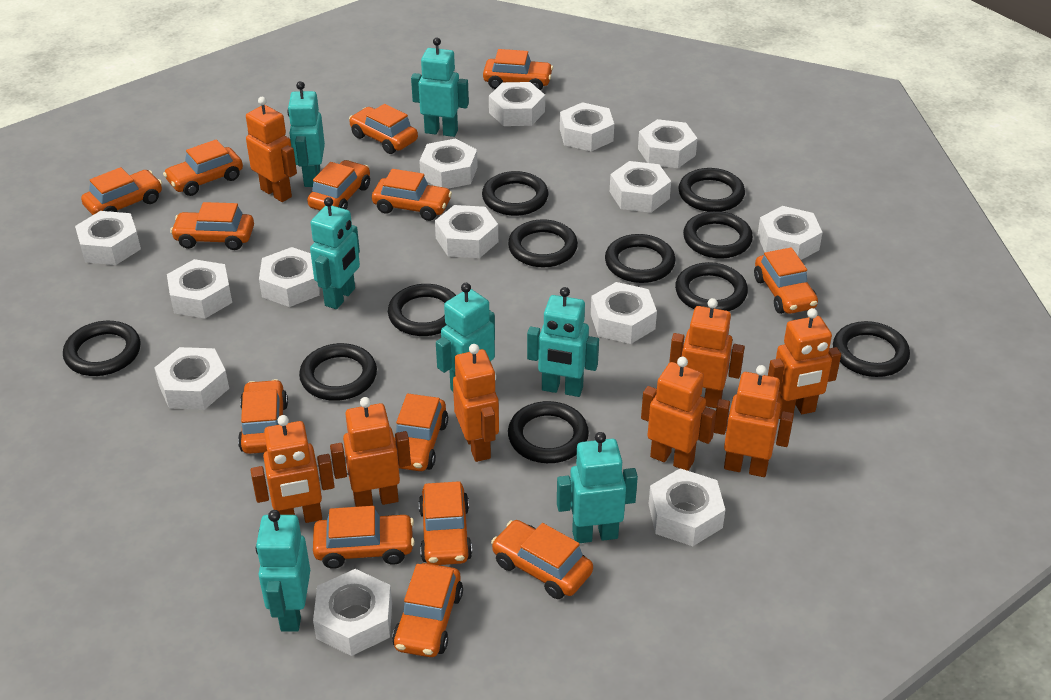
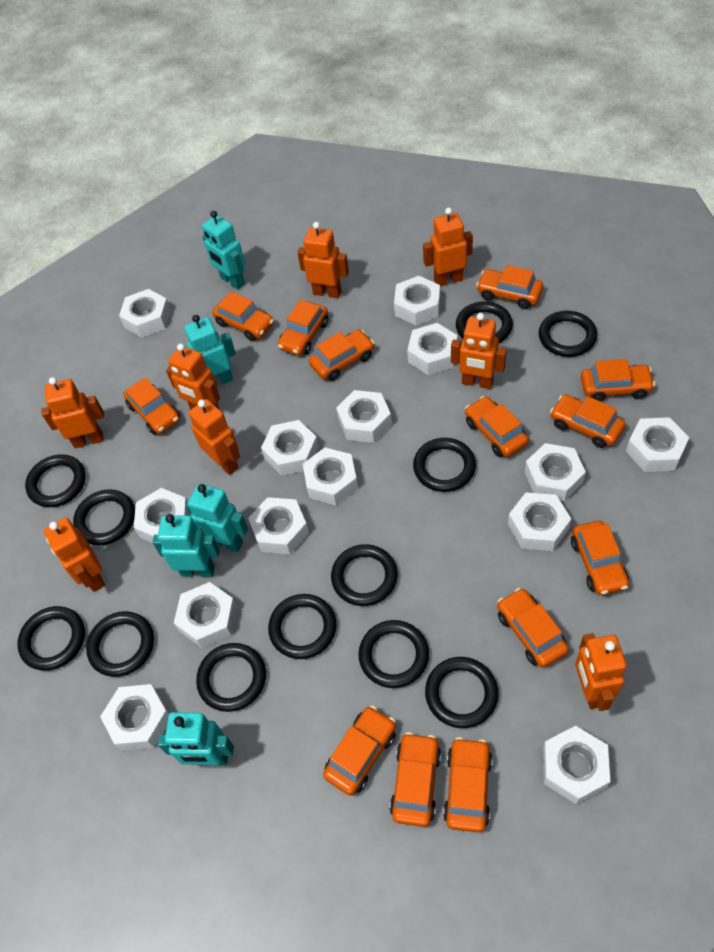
black ring: [63,321,141,376] [299,343,377,401] [388,284,456,336] [482,171,548,216] [508,219,578,267] [508,401,589,463] [605,234,675,283] [675,262,748,311] [678,168,745,212] [683,211,753,259] [833,321,910,377] = 11 -> [17,606,85,671] [25,454,86,507] [73,489,135,545] [86,611,154,677] [196,643,266,712] [268,594,337,659] [331,544,398,606] [358,620,429,688] [413,438,476,492] [425,657,499,728] [456,301,513,343] [539,311,597,357] = 12
orange car: [81,167,162,215] [163,139,243,196] [170,202,254,250] [238,379,288,454] [307,160,370,211] [313,506,415,569] [349,104,418,154] [372,169,452,221] [392,563,463,657] [394,394,448,471] [419,481,472,565] [483,49,553,91] [491,520,593,599] [754,247,818,314] = 14 -> [123,377,180,435] [212,291,274,341] [278,300,328,355] [309,330,374,381] [323,706,396,795] [390,732,441,827] [443,737,492,833] [465,396,529,457] [476,265,543,309] [497,588,569,668] [550,395,625,448] [571,521,629,595] [581,359,655,402] = 13
turquoise robot: [256,510,310,632] [287,81,325,187] [310,197,360,309] [411,38,469,137] [436,283,495,392] [527,287,599,397] [557,432,638,543] = 7 -> [152,514,220,577] [158,712,234,765] [184,315,236,385] [186,484,248,552] [202,211,245,290] = 5

